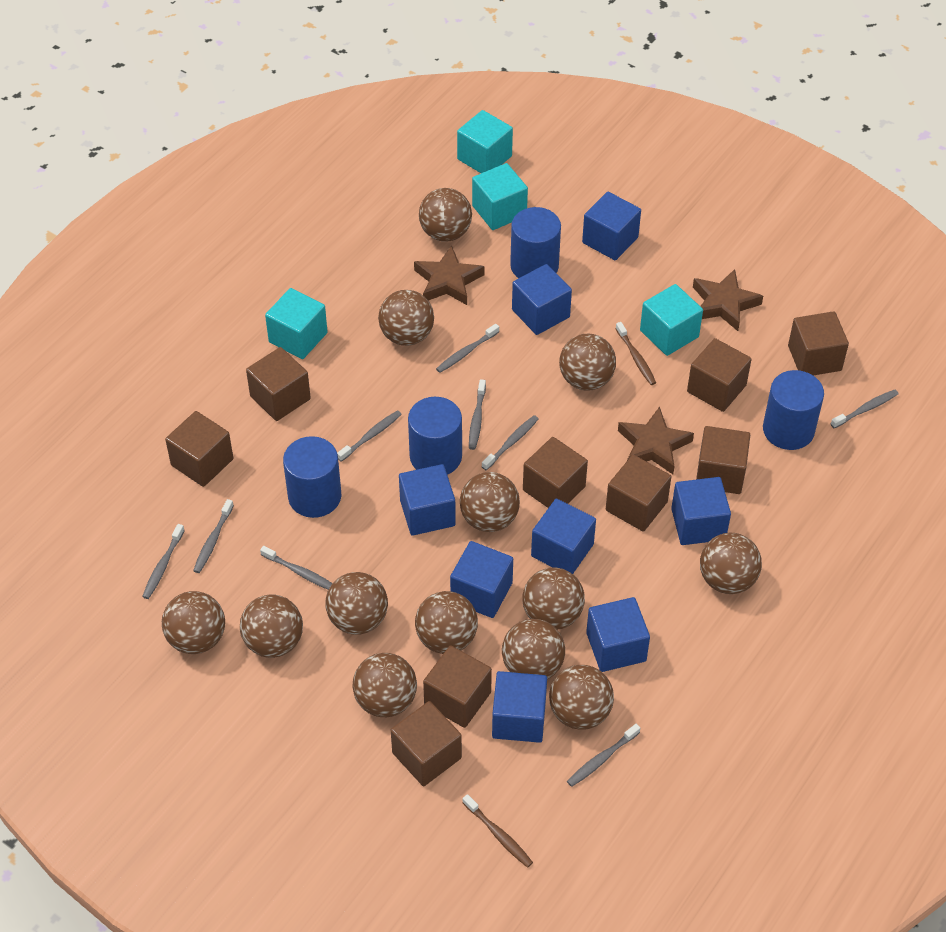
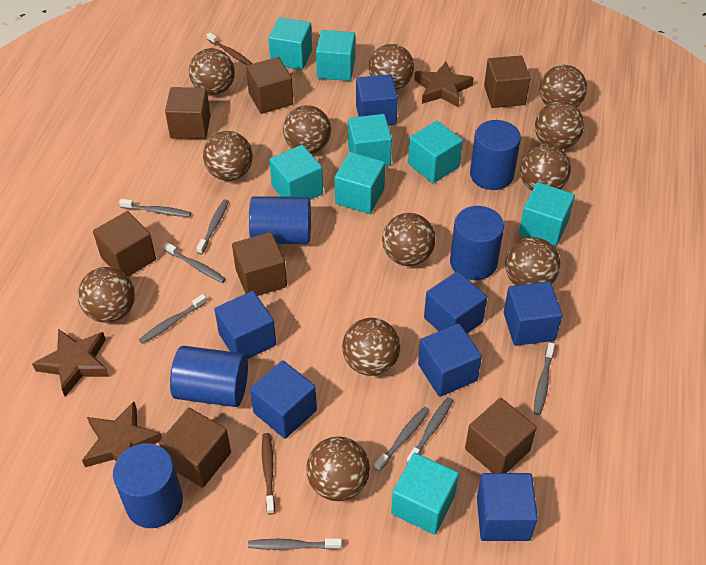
blue cube: [399,464,456,536] [450,541,513,618] [492,671,547,743] [512,264,572,335] [531,499,596,574] [582,192,641,260] [586,597,650,672] [671,477,731,545] = 8 -> [214,291,276,359] [250,360,317,439] [356,74,398,125] [418,324,482,397] [424,271,487,333] [477,473,538,541] [503,281,562,346] = 7
blue cylinder: [283,436,341,518] [408,397,462,475] [510,207,561,278] [763,370,824,450] = 4 -> [113,443,183,528] [170,346,248,407] [249,196,311,244] [450,206,504,280] [470,120,521,190] = 5
brown ball: [162,591,225,654] [240,595,303,658] [325,572,388,635] [352,653,417,717] [378,290,434,346] [415,591,478,654] [419,188,472,242] [460,472,520,532] [502,619,565,680] [522,567,585,630] [549,665,614,730] [559,334,616,391] [700,533,762,594] = 13 -> [77,267,135,323] [189,48,235,95] [203,131,253,181] [283,105,331,154] [306,437,370,501] [342,318,400,376] [369,44,414,90] [382,213,435,266] [505,237,561,286] [520,144,571,191] [535,101,584,150] [540,65,587,107] = 12
brown cube: [165,411,233,487] [246,347,311,421] [391,701,462,786] [423,645,492,728] [523,437,588,508] [606,455,671,532] [687,338,752,412] [696,426,750,494] [788,311,849,376] = 9 -> [93,211,156,277] [159,408,231,488] [165,87,211,139] [232,232,287,296] [246,57,293,114] [465,398,537,473] [484,56,530,108] = 7
grey toothbrush: [142,524,185,599] [193,499,234,573] [260,546,333,590] [337,410,402,462] [436,324,499,373] [469,379,486,450] [482,415,539,470] [567,724,640,787] [831,390,899,428] = 9 -> [119,199,191,217] [139,294,207,344] [163,242,226,283] [197,199,229,254] [248,538,342,550] [374,407,430,471] [407,397,453,463] [534,342,555,415] = 8
turquoise cube: [265,288,328,359] [457,110,513,173] [472,163,528,230] [640,284,703,356] = 4 -> [269,17,312,70] [269,145,323,200] [316,30,355,81] [335,152,385,214] [348,114,392,166] [391,453,459,535] [408,121,463,183] [519,182,575,247] = 8

